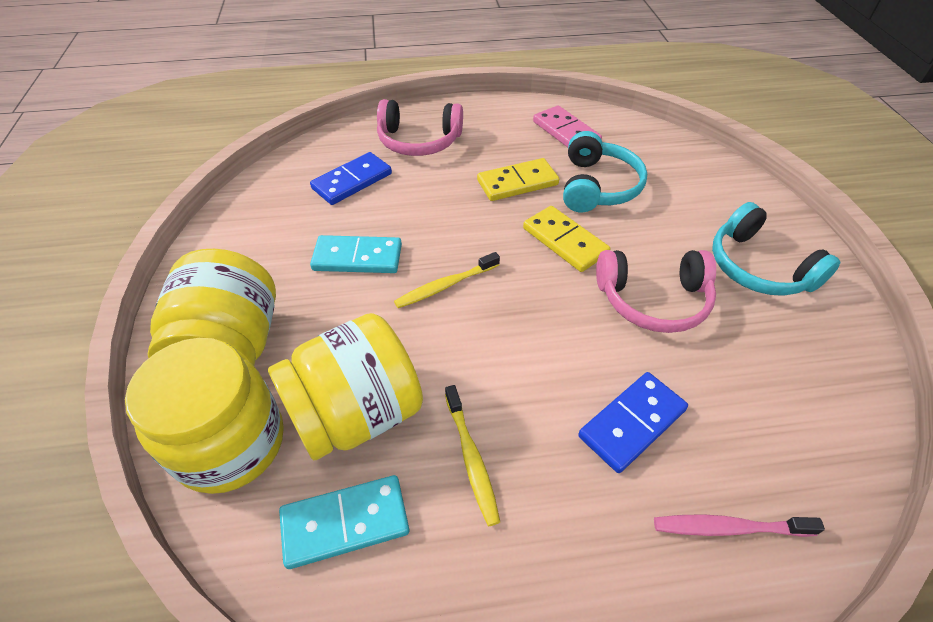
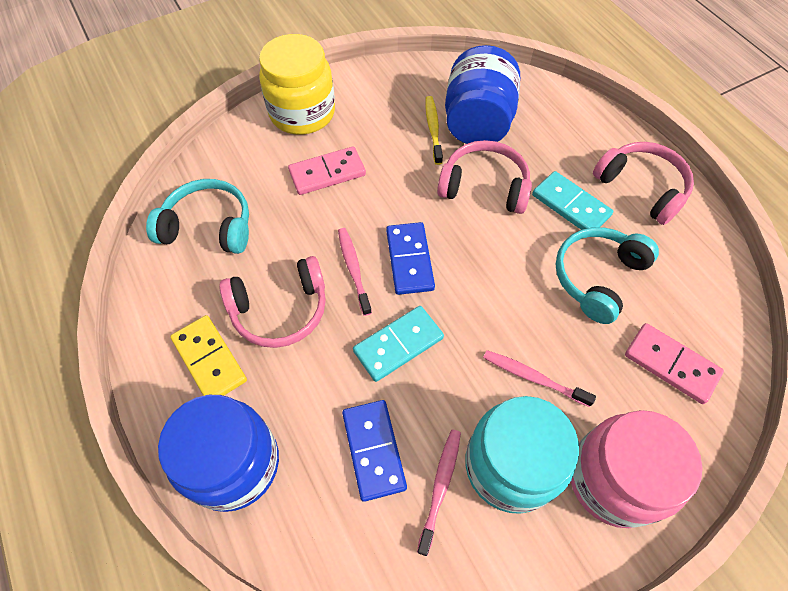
blue jar: none = 0 -> [158,395,279,512] [445,45,520,144] = 2
pink domino: [533,105,602,147] = 1 -> [288,146,366,195] [625,323,724,404] = 2
pink headphones: [377,99,463,156] [596,250,716,333] = 2 -> [219,256,326,348] [437,140,532,214] [593,142,694,225] = 3
pink jar: none = 0 -> [571,410,703,528] = 1
pink toothbrush: [654,514,825,537] = 1 -> [338,228,372,316] [417,429,461,556] [483,350,596,407] = 3
turquoise jar: none = 0 -> [465,396,579,514] = 1
yellow domino: [477,158,559,201] [523,206,610,272] = 2 -> [170,315,247,396] = 1
yellow jar: [125,338,284,494] [148,249,276,366] [268,313,423,460] = 3 -> [259,34,335,135] = 1
yellow toothbrush: [394,252,500,308] [445,385,500,526] = 2 -> [425,96,443,165] = 1

